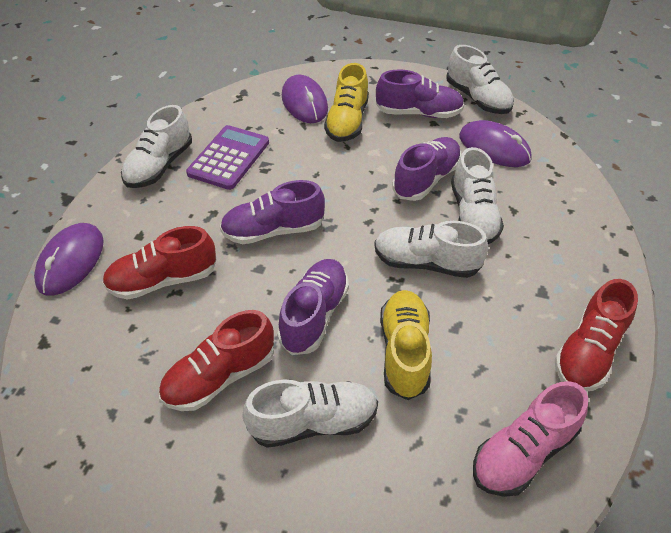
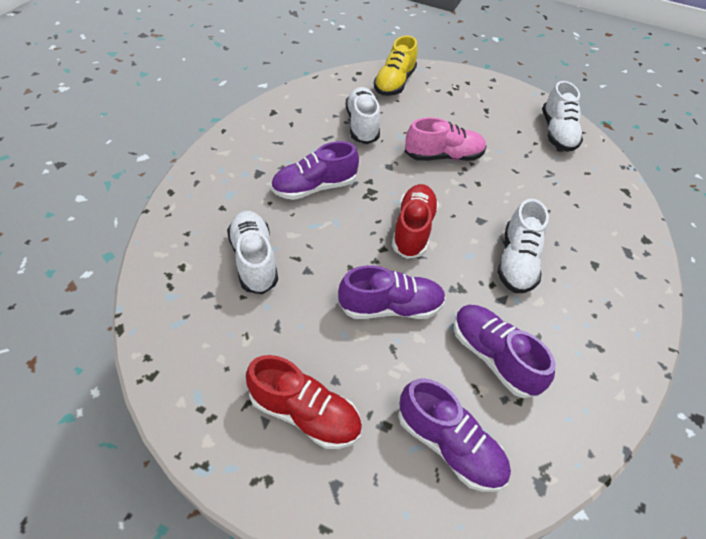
purple calculator: [186,125,269,190] = 1 -> none = 0
purple mouse: [34,223,104,296] [282,75,328,123] [459,120,532,167] = 3 -> none = 0
red shoe: [102,226,216,300] [159,310,274,411] [555,279,638,391] = 3 -> [246,355,362,449] [392,184,439,259] = 2
white shoe: [121,105,192,188] [242,379,378,448] [374,221,488,278] [446,45,514,114] [451,147,504,244] = 5 -> [227,211,278,294] [346,87,380,144] [497,199,549,293] [542,81,583,152] = 4
yellow shoe: [324,63,369,142] [380,290,432,400] = 2 -> [374,36,417,96] = 1

